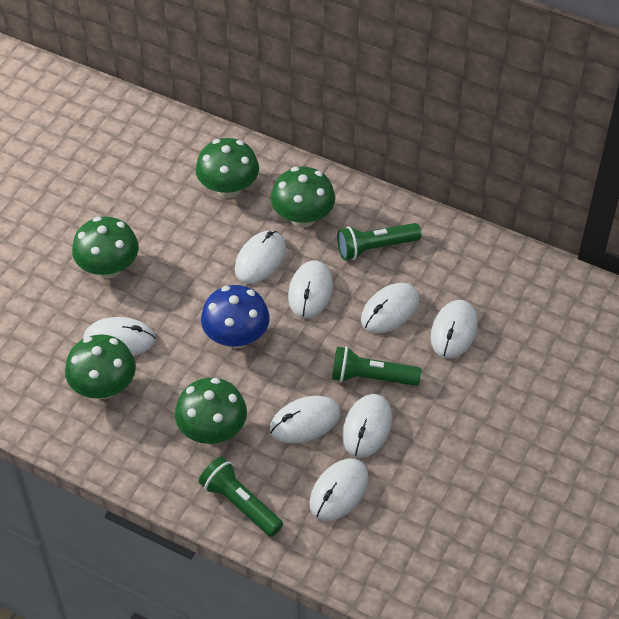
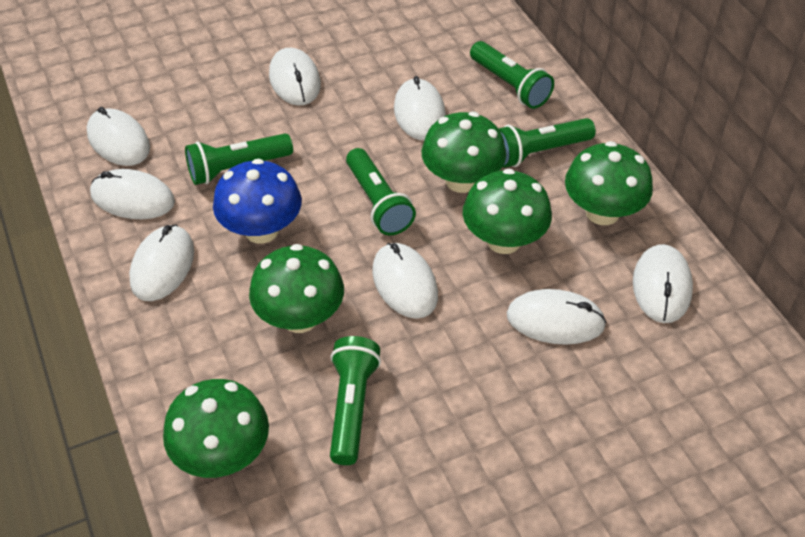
green flashlight: [199,457,283,537] [332,347,422,386] [337,223,421,260] = 3 -> [185,134,293,185] [330,336,381,465] [346,148,416,235] [470,41,554,109] [498,118,596,168] = 5

